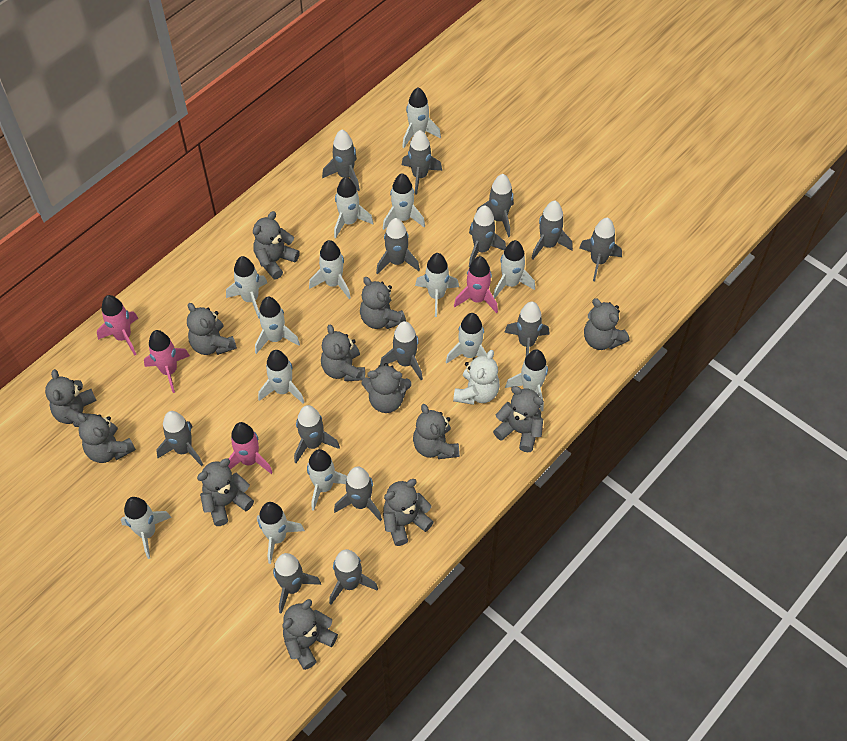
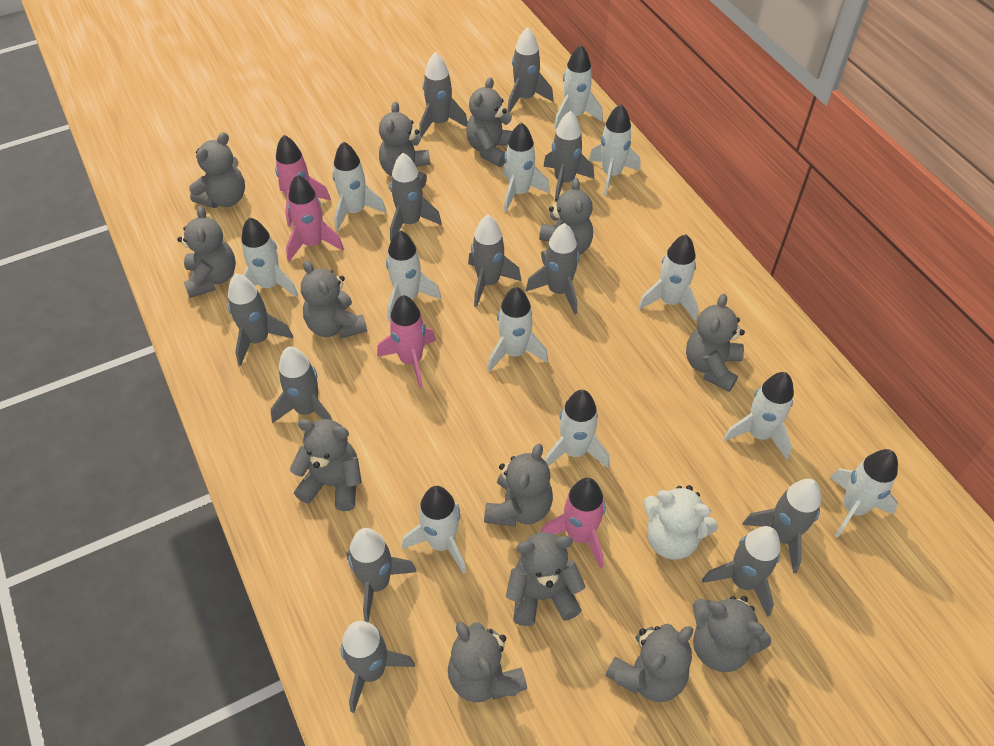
grey rocket: [156,411,203,466] [273,553,321,614] [294,405,340,463] [322,130,360,191] [329,549,378,605] [334,466,382,521] [376,218,420,274] [380,321,423,380] [402,130,442,195] [469,205,506,267] [476,174,514,237] [504,301,550,356] [531,201,573,259] [579,218,622,281] = 14 -> [228,274,293,366] [270,346,332,423] [341,621,415,713] [347,528,417,622] [390,153,442,241] [419,52,468,138] [468,215,521,307] [507,27,554,113] [526,223,579,314] [543,111,594,202] [702,526,781,617] [742,479,821,574] = 12
white rocket: [121,497,172,559] [226,256,267,319] [255,297,300,354] [257,502,305,564] [258,350,305,404] [307,449,347,511] [309,240,351,299] [334,177,373,238] [383,173,425,230] [402,87,441,148] [415,253,459,317] [446,313,487,364] [493,240,535,299] [505,349,548,412] = 14 -> [241,217,299,297] [333,141,386,231] [386,230,441,321] [402,486,466,574] [487,287,548,372] [503,122,550,212] [544,390,610,468] [554,45,603,129] [589,104,641,195] [638,234,699,322] [723,372,794,460] [830,449,898,538] = 12

